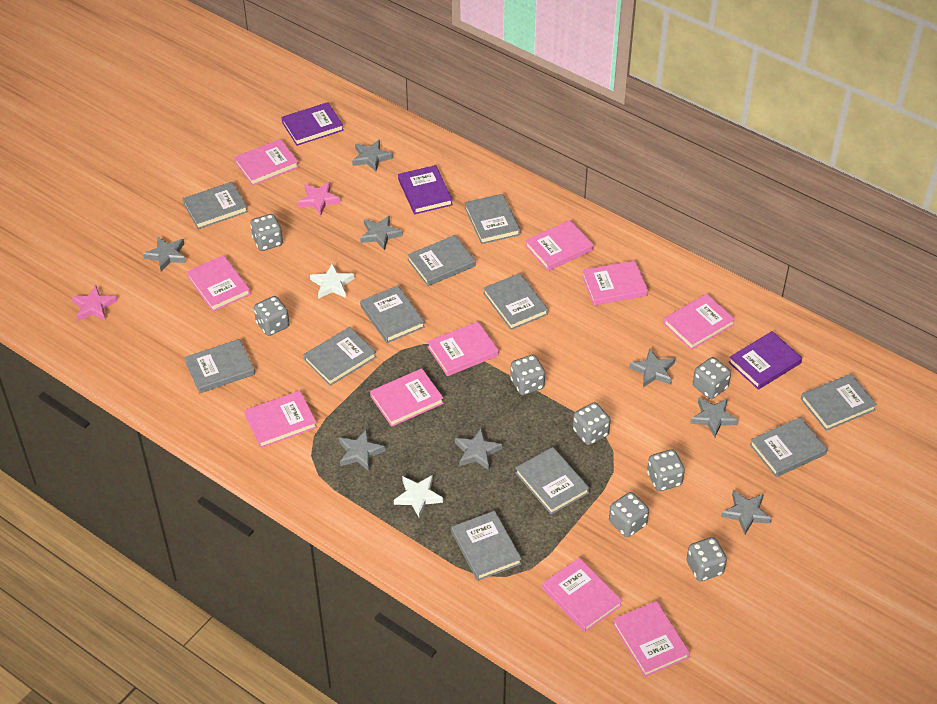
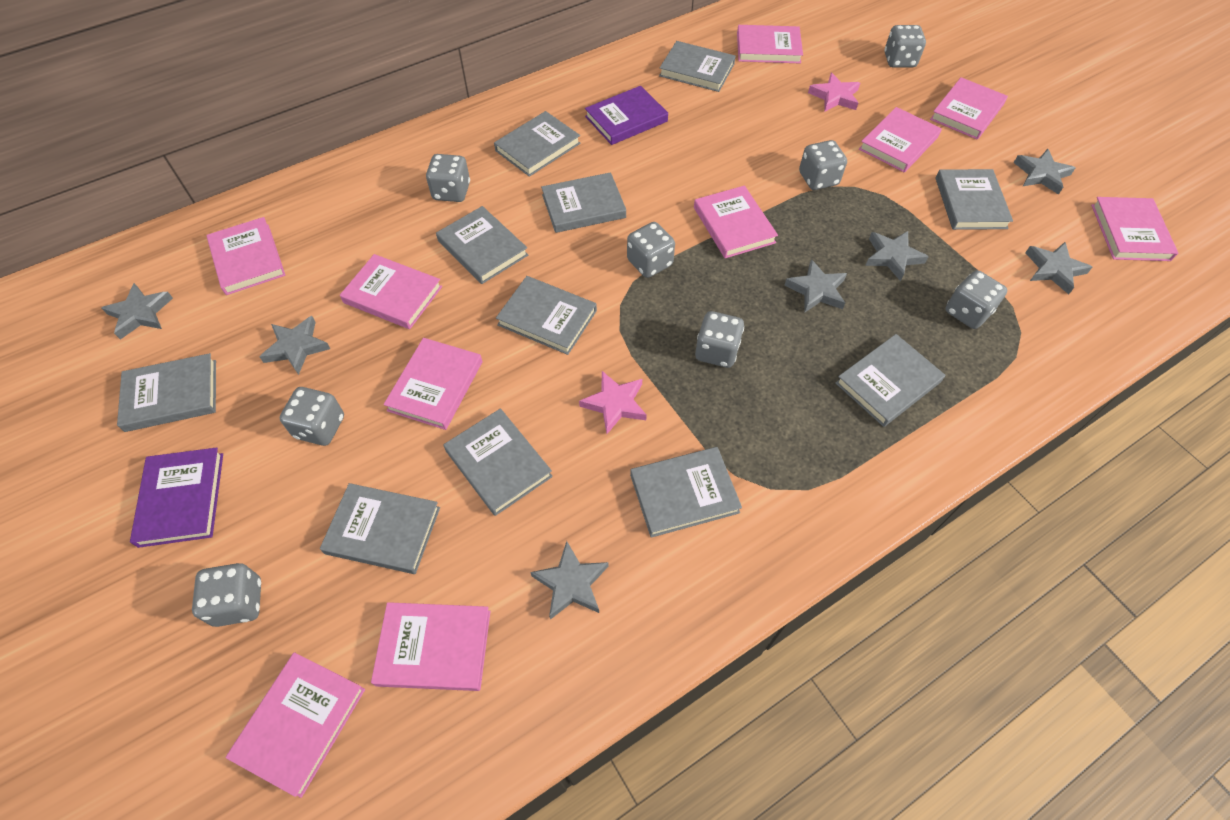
grey star: [143,237,186,272] [339,429,386,471] [352,140,393,172] [360,215,403,250] [455,428,502,470] [629,348,675,387] [690,398,739,437] [721,490,772,534] = 8 -> [102,283,173,339] [260,316,330,375] [530,541,609,620] [784,259,847,312] [865,231,929,281] [1014,149,1075,195] [1025,242,1092,294] = 7
purple book: [281,102,344,146] [398,165,453,214] [728,331,802,390] = 3 -> [130,447,223,548] [585,86,668,145] = 2
white star: [310,263,354,299] [394,475,443,518] = 2 -> none = 0

